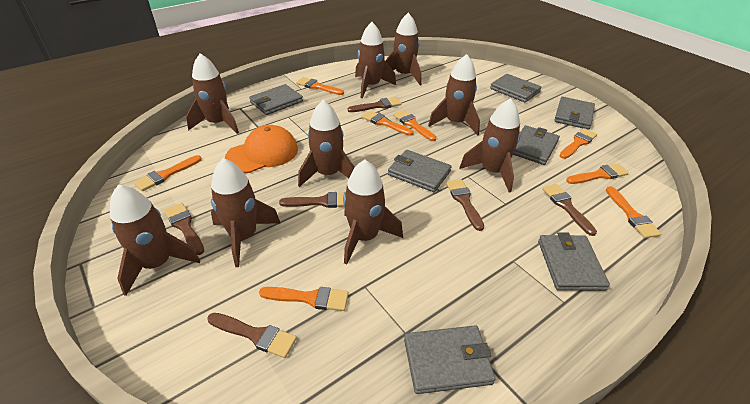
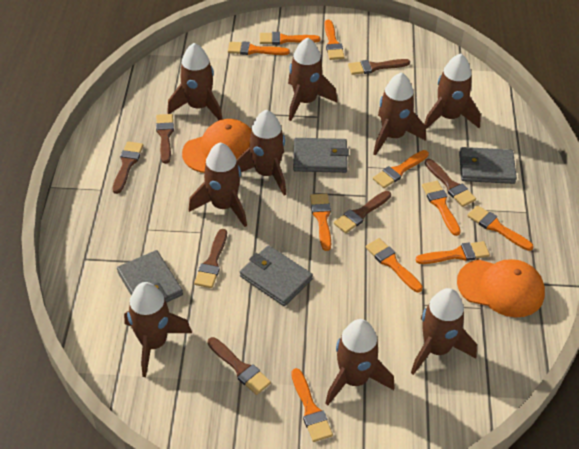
brown brush: [164,203,204,255] [207,313,297,358] [279,192,345,208] [347,97,402,112] [446,179,484,231] [542,184,597,236] = 6 -> [113,141,143,194] [156,114,174,164] [194,229,227,288] [207,337,271,395] [334,191,391,233] [348,59,410,75] [425,159,476,207] = 7
grey wallet: [249,84,303,115] [388,150,452,192] [404,325,496,394] [490,74,542,102] [513,125,560,165] [538,232,610,291] [554,97,595,130] = 7 -> [117,250,183,303] [240,245,313,306] [293,138,349,173] [459,147,517,184] = 4
orange brush: [134,155,202,191] [259,287,348,311] [296,77,344,95] [361,110,414,136] [393,110,436,141] [560,128,597,159] [566,163,629,184] [606,186,661,238] = 8 -> [228,41,290,55] [260,32,320,45] [291,368,333,442] [310,194,331,251] [324,20,345,60] [365,238,423,292] [373,150,429,188] [416,241,490,264] [422,181,461,236] [467,205,534,251] = 10
orange cap: [225,125,298,173] = 1 -> [182,119,252,173] [457,259,545,318] = 2

